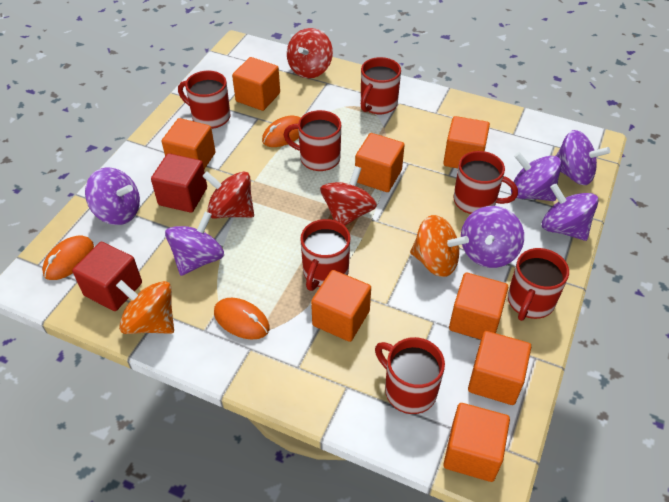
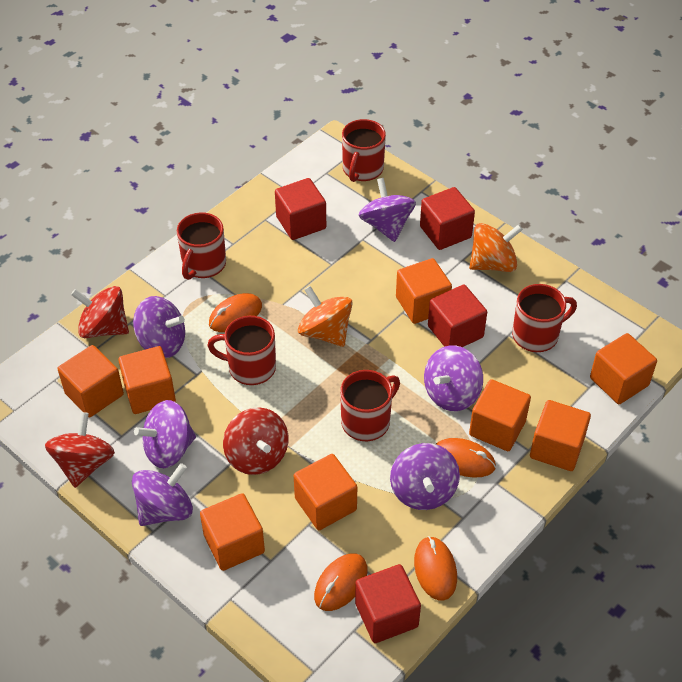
orange mouse: [42,235,94,280] [214,298,270,340] [262,116,301,147] = 3 -> [209,293,262,332] [314,553,368,611] [414,536,457,601] [436,438,496,478] = 4
red cube: [72,242,142,311] [151,153,207,213] = 2 -> [275,178,326,240] [355,564,421,643] [420,187,475,250] [428,285,487,347] = 4
red mug: [178,71,230,129] [284,110,341,171] [300,219,350,291] [361,57,401,114] [375,337,445,414] [454,151,518,214] [508,248,569,321] = 7 -> [177,212,226,280] [207,316,276,385] [340,370,400,441] [342,119,386,182] [512,284,577,352] = 5

